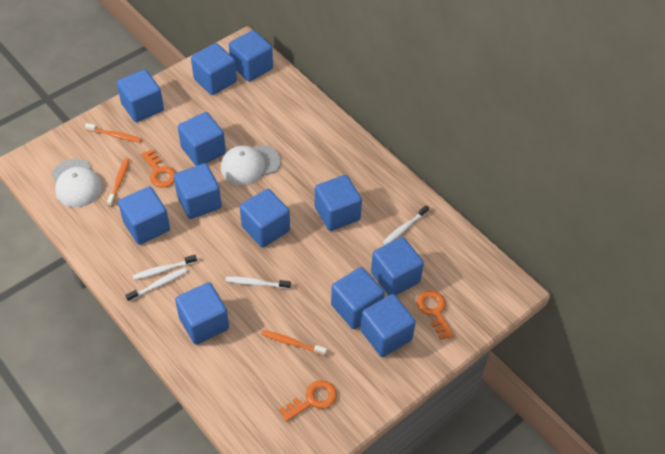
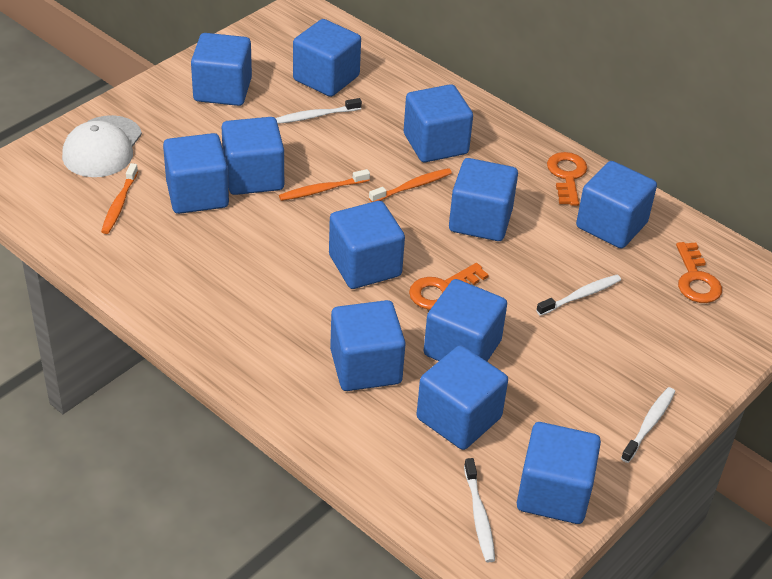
white cap: [51,158,102,207] [221,145,281,185] = 2 -> [62,115,142,177] = 1

